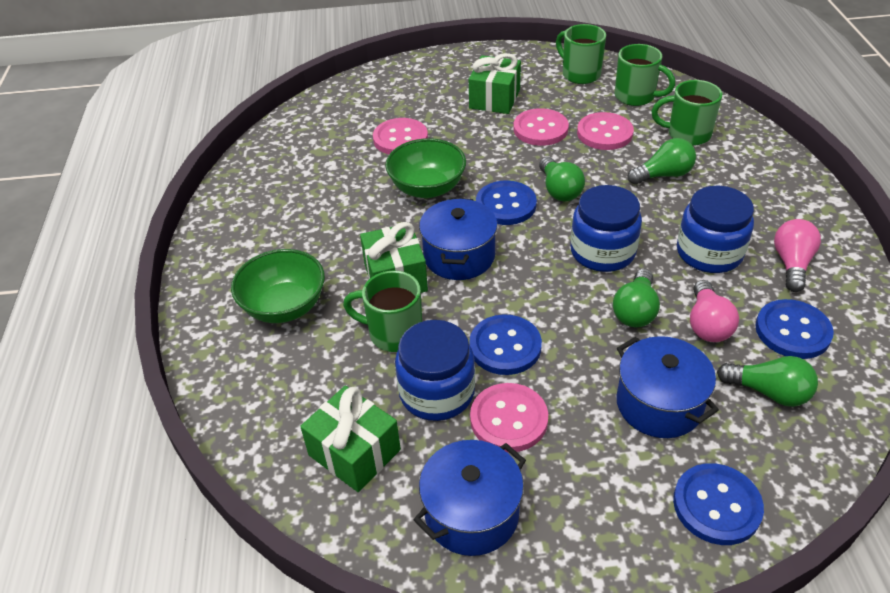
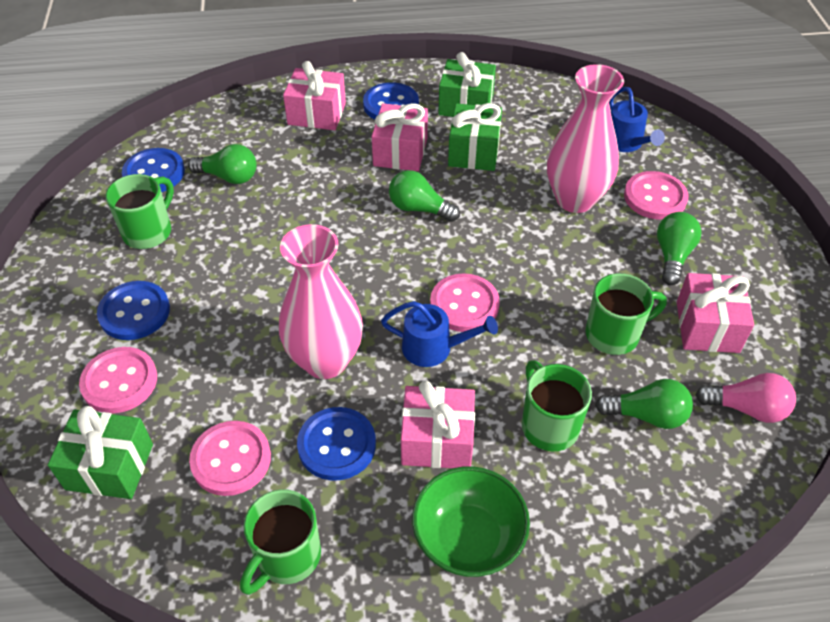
blue jar: [395,320,475,421] [570,185,642,272] [677,186,754,273] = 3 -> none = 0
blue pot: [414,440,526,556] [419,198,498,280] [616,336,719,438] = 3 -> none = 0
blue watering can: none = 0 -> [381,301,498,367] [609,87,665,152] = 2
green bowl: [231,249,325,323] [385,138,466,198] = 2 -> [412,466,530,577] = 1
pink gift: none = 0 -> [283,61,346,130] [372,103,428,171] [401,381,475,468] [677,273,754,353] = 4
pink light bulb: [690,280,739,342] [774,219,821,292] = 2 -> [695,373,796,423] = 1
pink vase: none = 0 -> [279,224,363,379] [547,64,624,213] = 2

